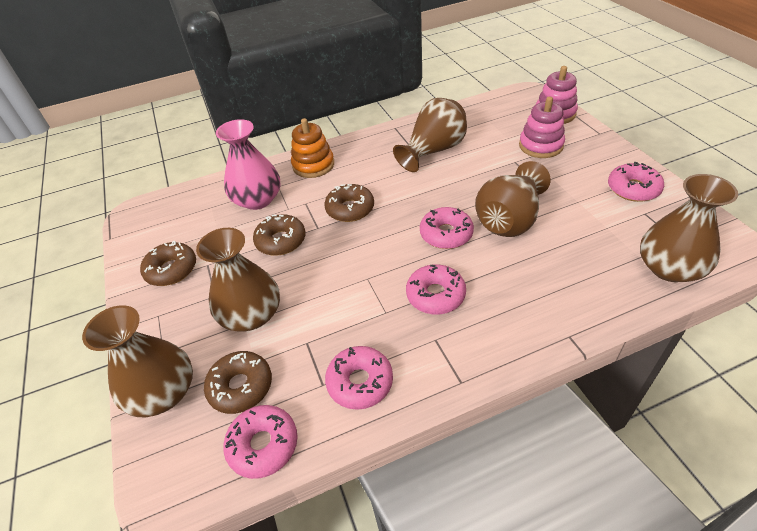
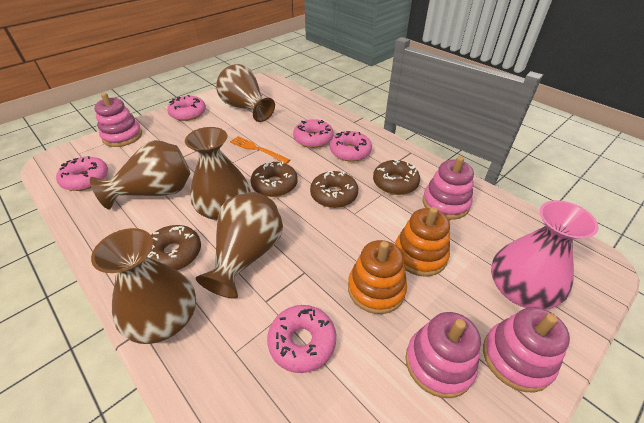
orange fork: none = 0 -> [230,136,290,164] = 1
orange stacking toy: [291,118,334,178] = 1 -> [348,240,407,314] [395,207,450,277] = 2
pink stacking toy: [519,96,565,158] [536,66,578,124] = 2 -> [94,93,142,147] [406,312,481,398] [423,156,474,220] [483,307,570,392] = 4

